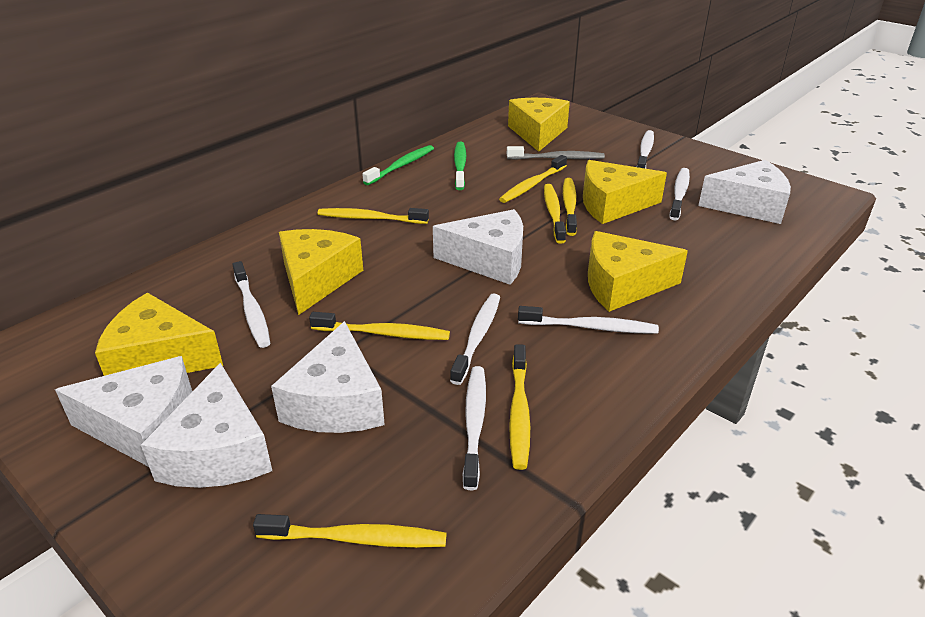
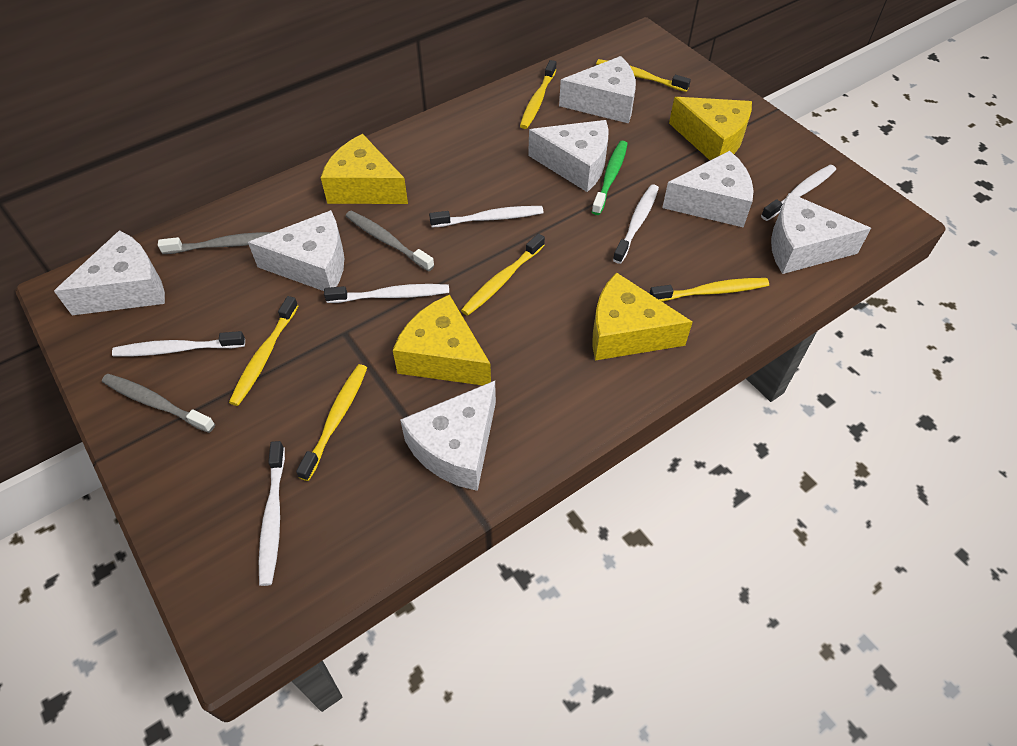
green toothbrush: [362,145,434,185] [454,142,466,190] = 2 -> [592,141,628,215] = 1
grey toothbrush: [507,146,605,160] = 1 -> [102,374,215,433] [158,232,272,254] [346,211,434,272] = 3
white cheese: [55,356,192,467] [141,363,272,488] [271,321,385,433] [433,209,523,285] [698,160,791,224] = 5 -> [54,230,165,315] [248,210,344,291] [400,381,496,491] [528,120,609,192] [559,56,636,124] [662,151,754,227] [771,193,871,274] = 7
yellow cheese: [95,293,223,376] [279,229,363,315] [508,98,570,152] [583,160,667,224] [588,231,688,312] = 5 -> [321,134,408,204] [393,295,491,385] [592,272,693,361] [669,97,752,160] = 4
yellow toothbrush: [253,514,447,548] [309,312,450,340] [318,208,429,224] [499,155,567,203] [509,344,530,470] [544,184,566,244] [563,178,577,236] = 7 -> [229,296,298,406] [296,364,367,481] [461,233,545,316] [520,60,556,129] [596,59,691,92] [649,278,769,302] = 6

